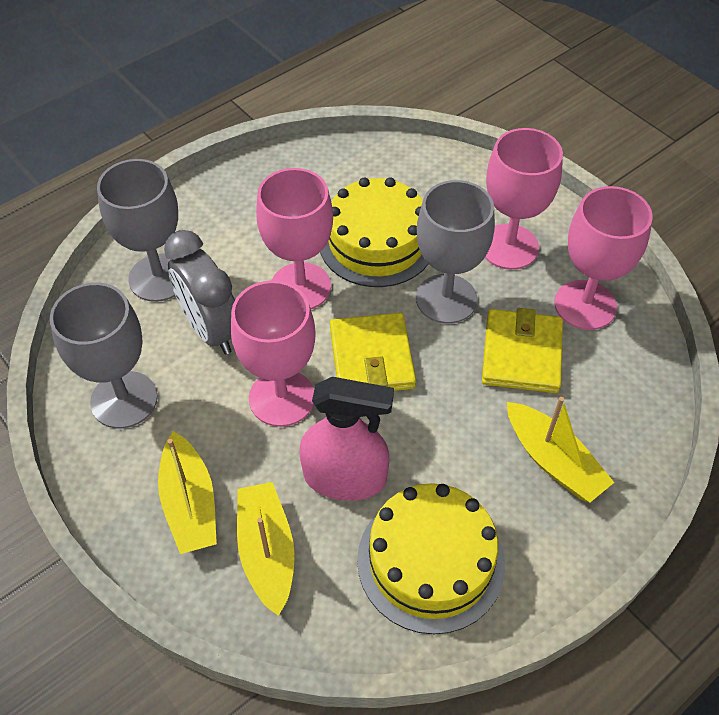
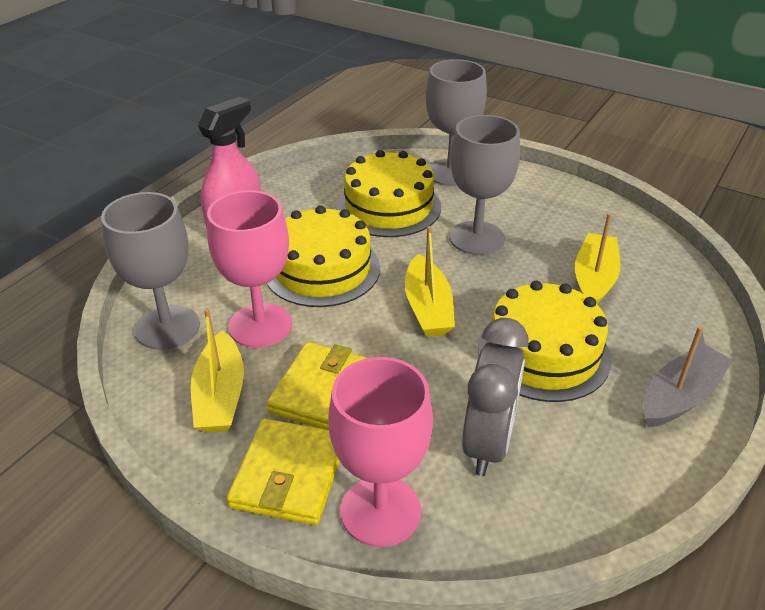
grey boat: none = 0 -> [643,326,733,427] = 1
pink goblet: [231,280,316,427] [256,168,333,309] [485,128,563,270] [554,186,653,330] = 4 -> [207,190,292,348] [328,357,433,547] = 2
yellow cake: [320,177,428,287] [357,483,505,634] = 2 -> [267,205,380,307] [337,150,441,237] [478,281,611,402] = 3

